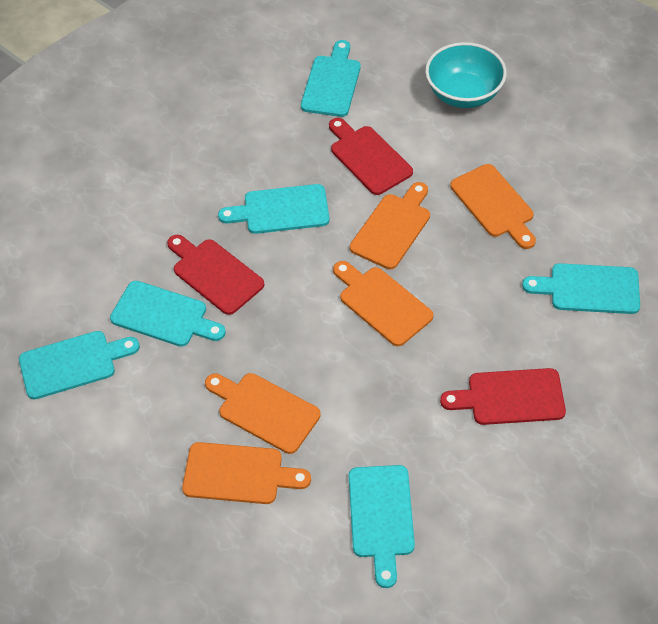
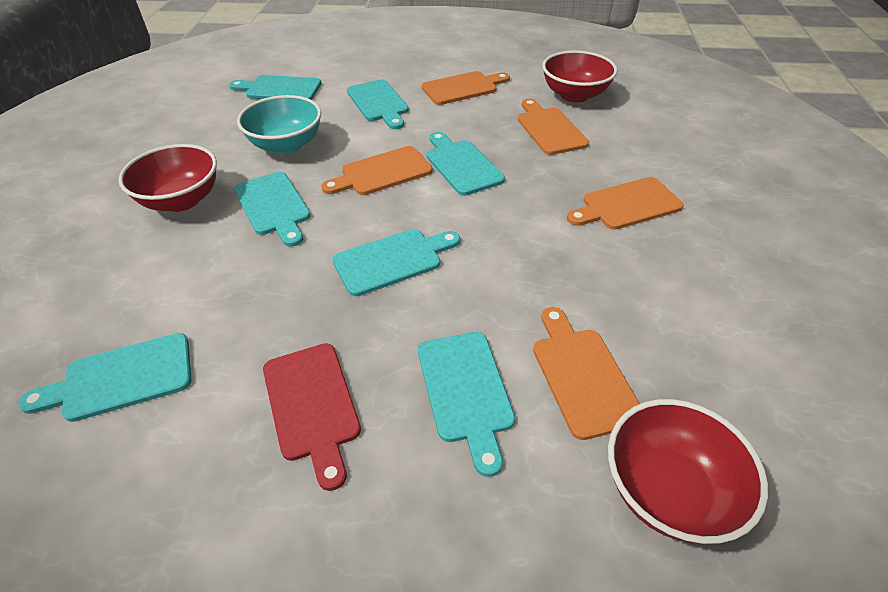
red bowl: none = 0 -> [118,144,217,212] [542,50,617,103] [608,399,768,544] = 3
red cutting board: [167,235,264,315] [329,118,413,195] [440,368,566,425] = 3 -> [263,343,361,491] = 1
turquoise cutting board: [19,331,140,400] [110,281,226,347] [218,184,330,234] [301,40,361,117] [349,465,415,588] [522,263,640,314] = 6 -> [18,333,191,422] [229,75,321,100] [234,172,311,247] [333,229,460,296] [347,80,409,129] [418,332,515,477] [427,132,505,196] = 7

